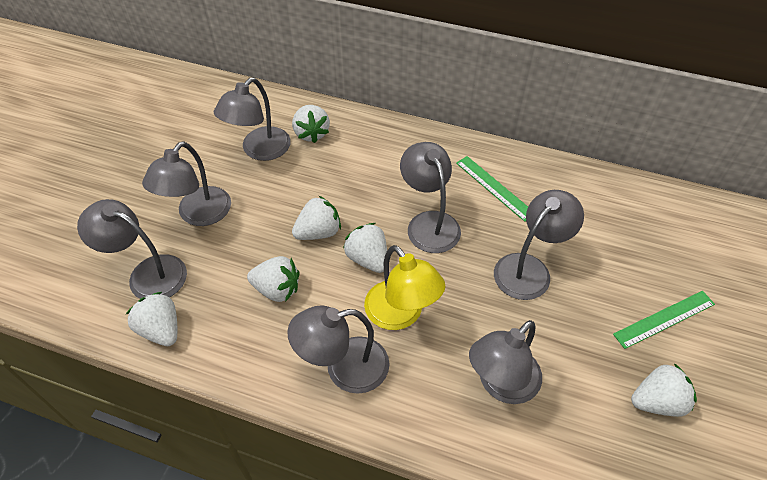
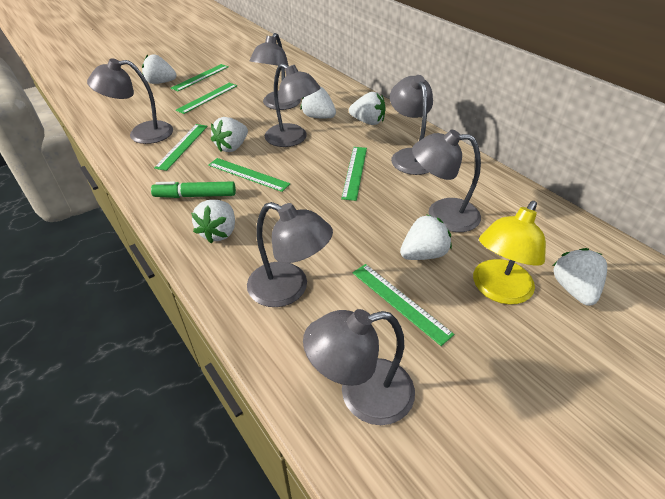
green marker: none = 0 -> [151,181,236,198] = 1
green ruler: [456,156,528,222] [613,291,715,349] = 2 -> [154,124,208,171] [171,64,228,91] [176,83,237,114] [208,158,290,192] [341,147,367,201] [352,264,454,346] = 6
white strawberry: [126,292,177,346] [247,256,299,302] [292,105,330,143] [292,196,341,240] [343,223,387,273] [631,363,697,417] = 6 -> [142,54,177,84] [191,200,235,243] [211,117,248,152] [300,87,336,118] [349,92,386,125] [400,214,452,260] [553,248,607,306] = 7

